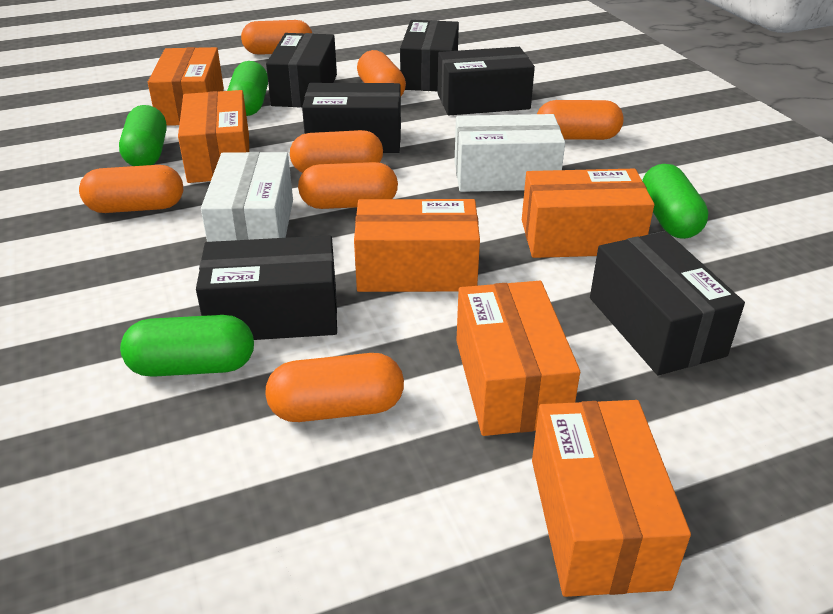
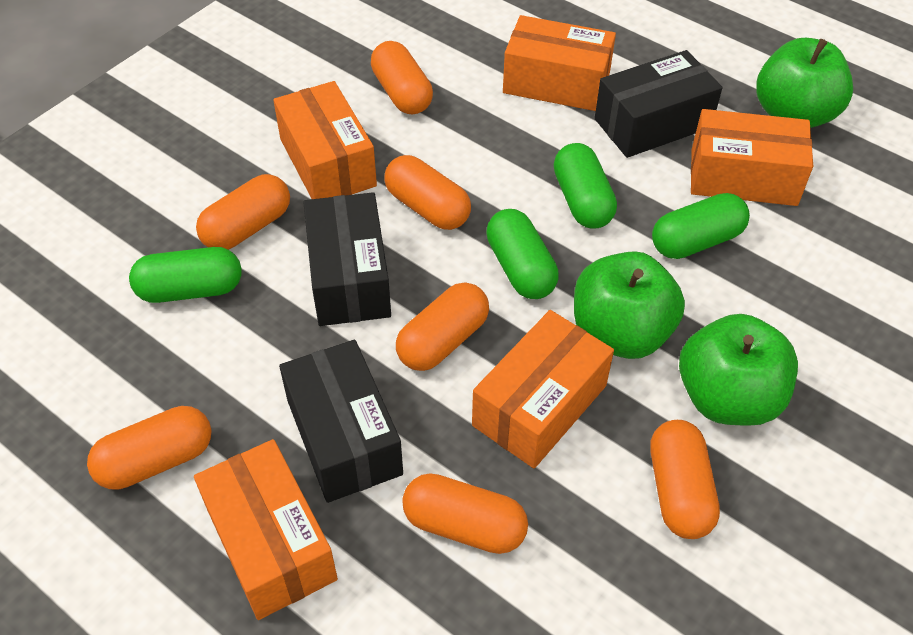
black box: [196,235,337,340] [266,33,337,107] [302,83,401,153] [400,20,459,91] [438,47,535,115] [590,231,745,375] = 6 -> [279,340,403,503] [303,192,391,326] [595,50,722,158] = 3
green apple: none = 0 -> [574,251,685,359] [679,314,798,426] [757,38,853,128] = 3
orange box: [148,47,224,126] [178,90,249,183] [354,199,480,292] [456,281,580,436] [522,169,654,258] [532,400,691,597] = 6 -> [194,439,338,620] [273,81,377,199] [472,310,614,468] [503,15,616,111] [691,109,813,206] = 5
white box: [201,152,293,242] [454,114,565,192] = 2 -> none = 0

